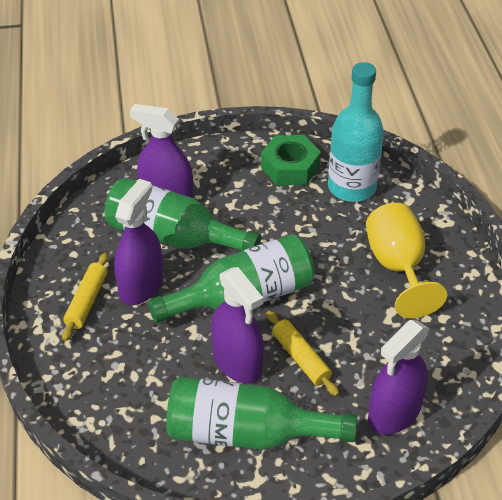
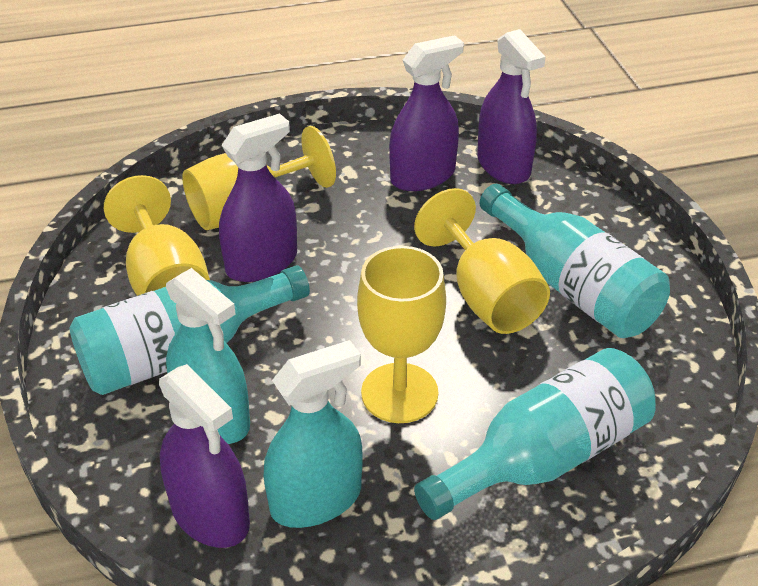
green bottle: [104,177,261,251] [148,234,315,323] [166,377,357,450] = 3 -> none = 0
green nut: [261,135,321,185] = 1 -> none = 0
turquoise bottle: [328,62,384,202] = 1 -> [70,265,310,395] [414,348,655,520] [480,184,670,338] = 3
turquoise spray bottle: none = 0 -> [166,268,250,444] [264,340,362,528] = 2
yellow goblet: [366,203,447,318] = 1 -> [104,175,210,296] [182,126,336,230] [357,246,446,423] [414,188,550,334] = 4
yellow rolling pin: [62,252,108,341] [266,311,339,396] = 2 -> none = 0

